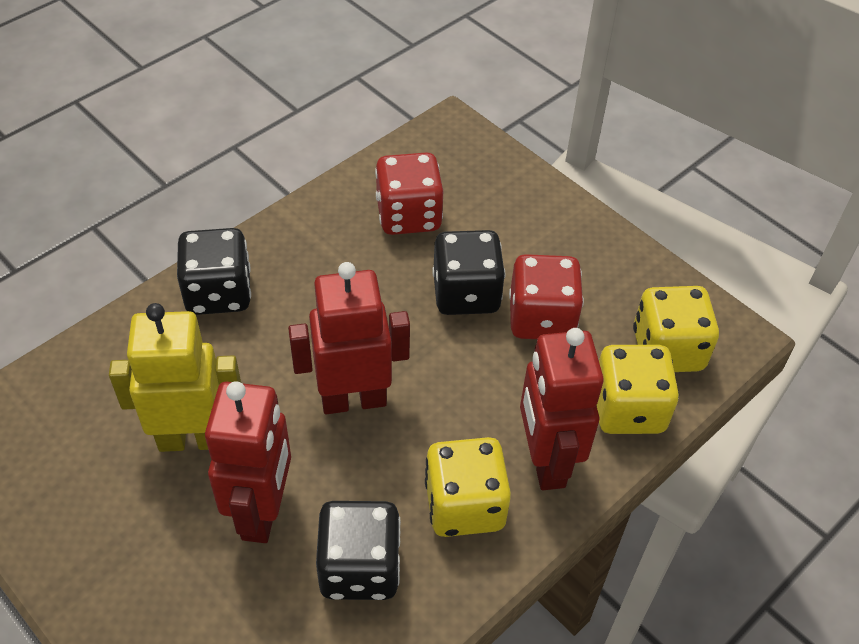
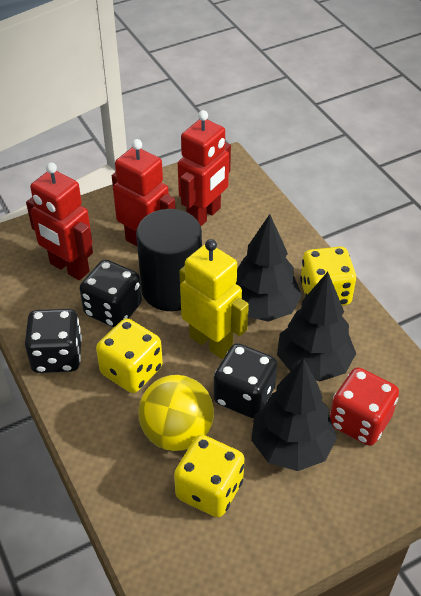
black cylinder: none = 0 -> [136,209,202,311] = 1
black tree: none = 0 -> [235,214,302,322] [251,359,337,471] [277,272,356,381] = 3
red dice: [375,152,444,235] [509,254,584,339] = 2 -> [330,367,399,446] = 1
yellow ball: none = 0 -> [138,375,214,451] = 1

